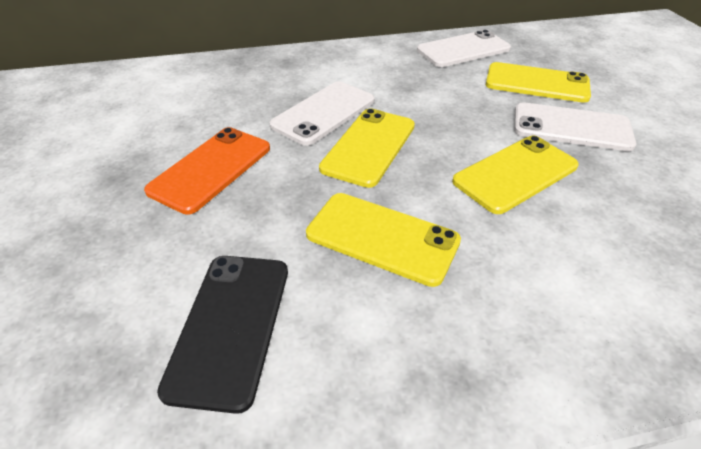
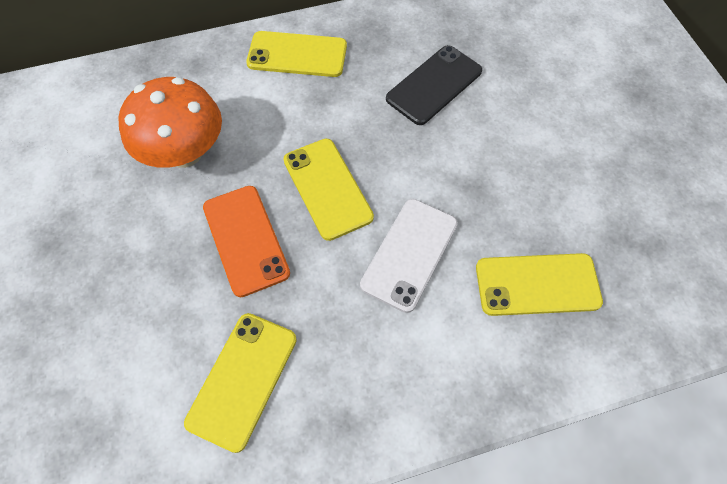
orange mushroom: none = 0 -> [118,77,222,168] = 1
white phone: [269,81,374,146] [417,30,511,67] [514,102,636,151] = 3 -> [360,199,458,313] = 1

